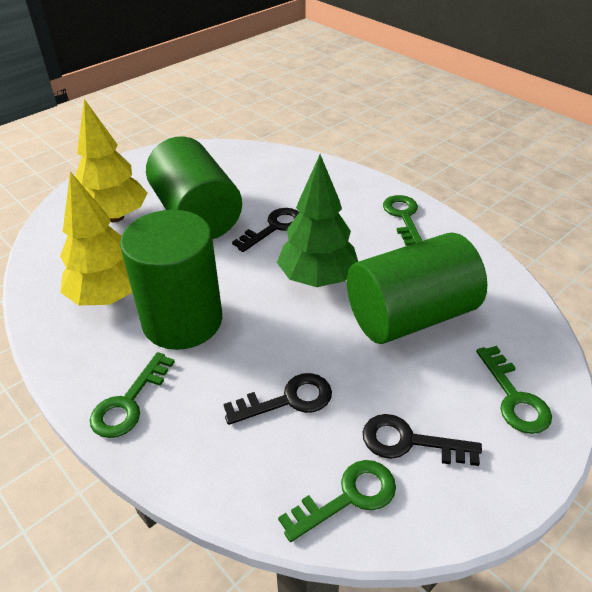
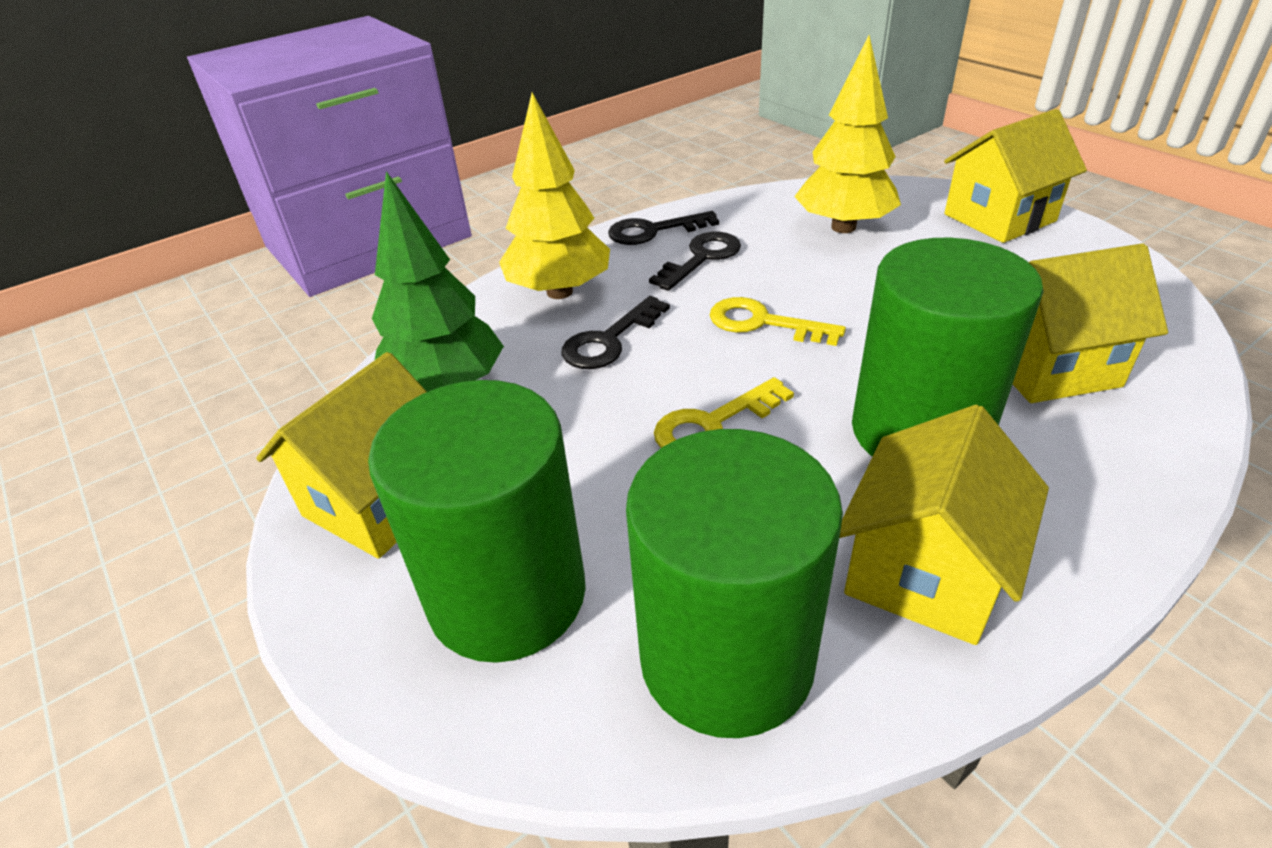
green key: [90,352,175,438] [278,460,396,542] [383,195,423,246] [476,346,552,434] = 4 -> none = 0
yellow house: none = 0 -> [256,352,427,559] [839,405,1049,645] [944,109,1087,243] [1013,243,1168,403] = 4
yellow key: none = 0 -> [654,377,794,448] [710,297,846,346] = 2

